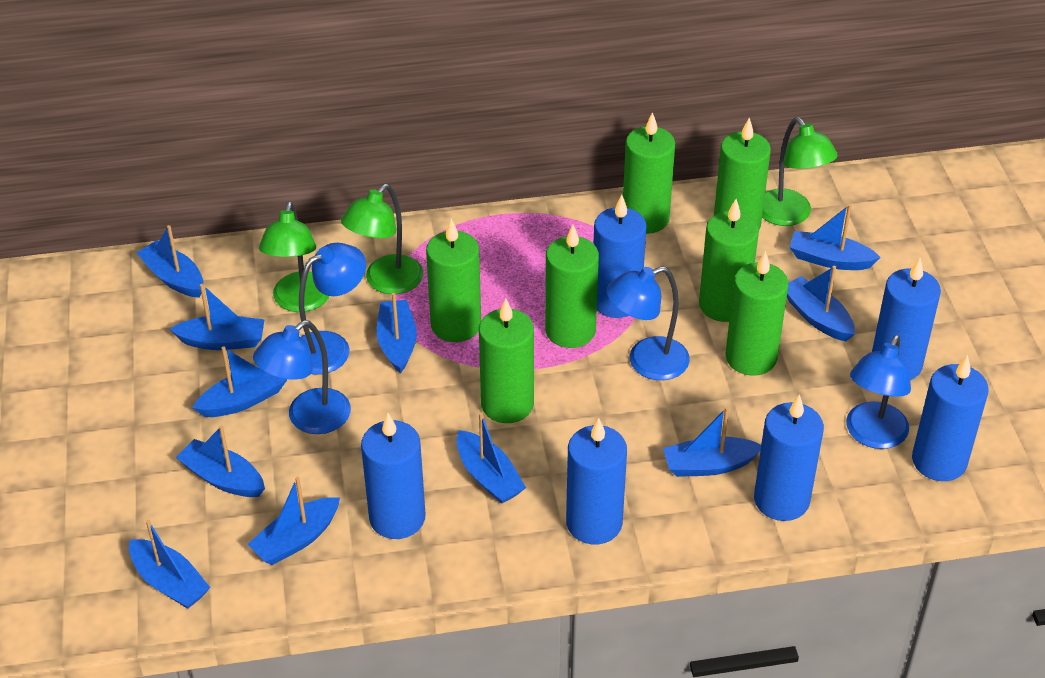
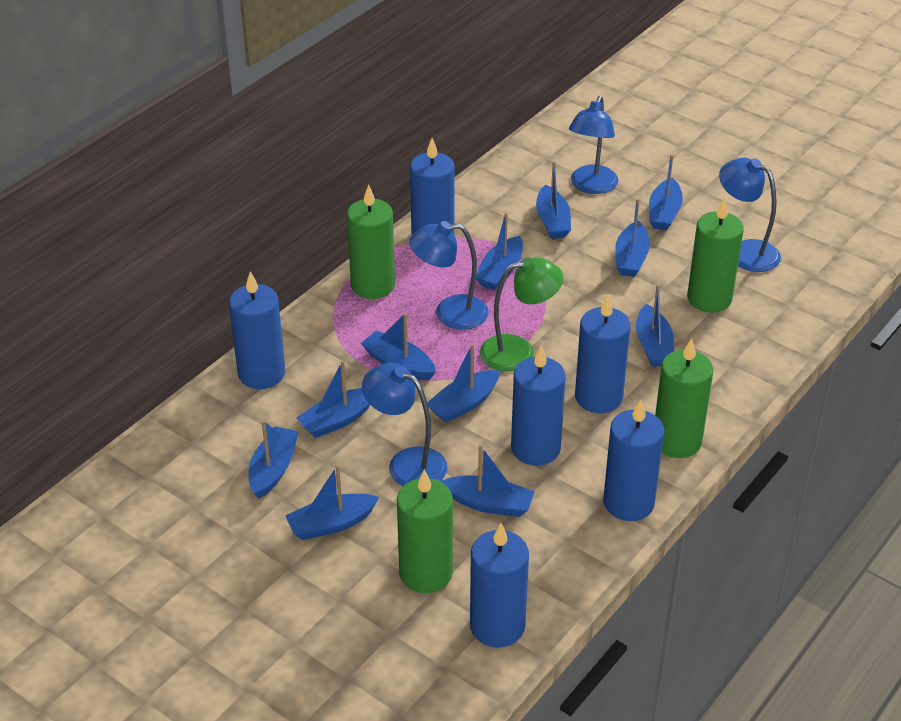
green candle: [426,219,481,342] [479,298,534,423] [545,225,599,348] [623,112,675,234] [699,199,759,322] [714,117,771,229] [725,251,788,376] = 7 -> [347,184,395,299] [397,470,453,593] [655,338,713,458] [687,197,744,313] = 4
green lamp: [259,201,329,312] [341,184,423,294] [762,117,838,226] = 3 -> [480,257,563,371] = 1

